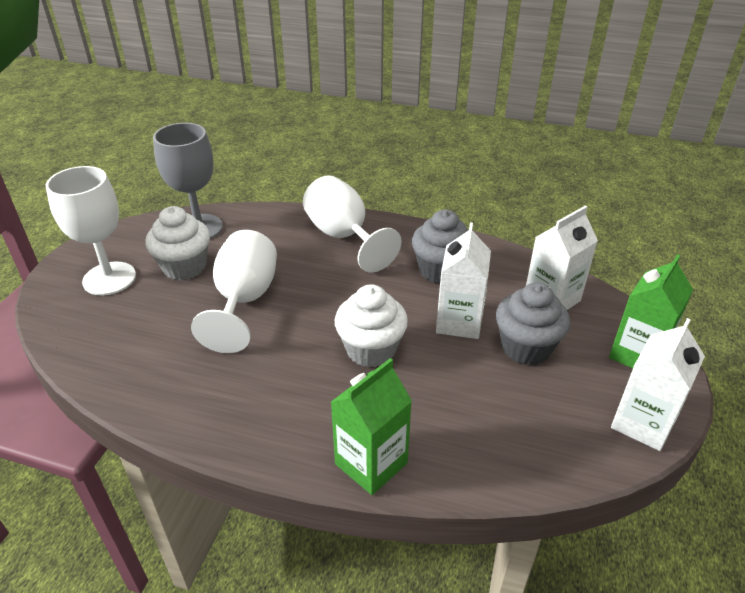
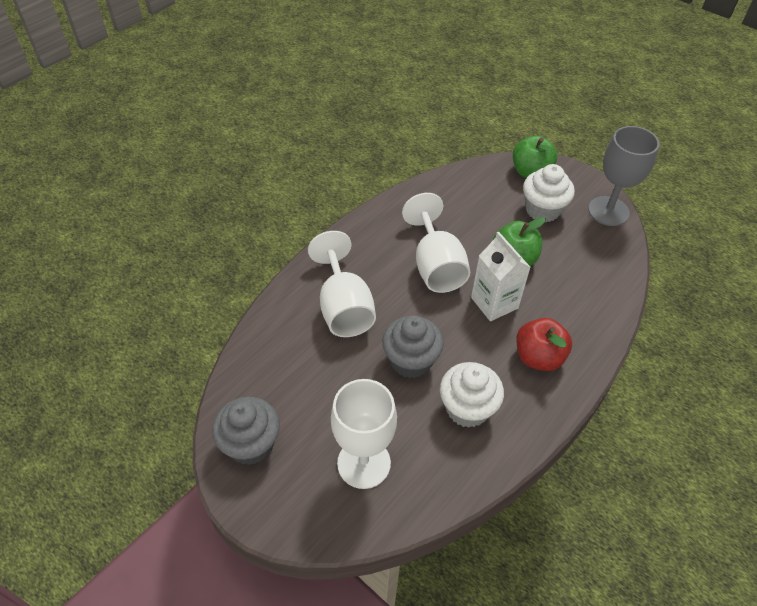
green apple: none = 0 -> [493,217,546,266] [513,136,557,178] = 2
green carton: [331,358,412,495] [609,254,693,368] = 2 -> none = 0
red apple: none = 0 -> [516,318,572,371] = 1
white carton: [436,222,491,339] [526,206,598,310] [611,318,705,451] = 3 -> [471,232,531,321] = 1

